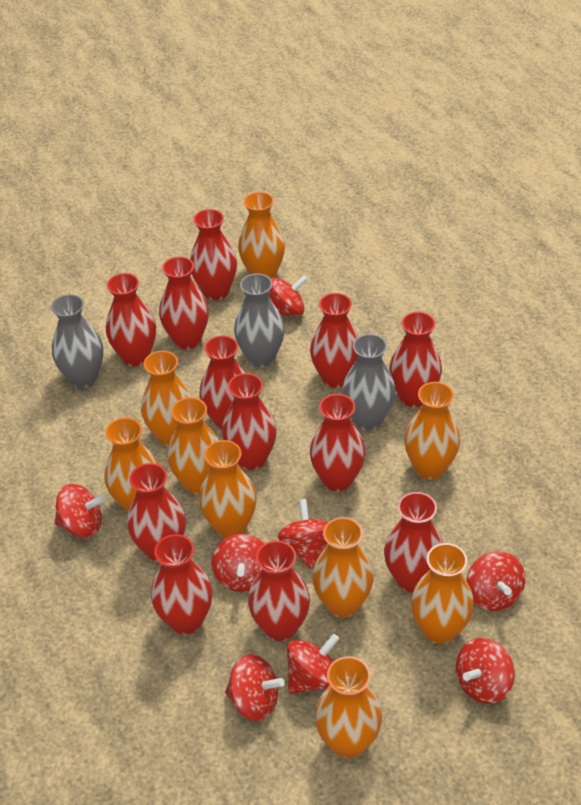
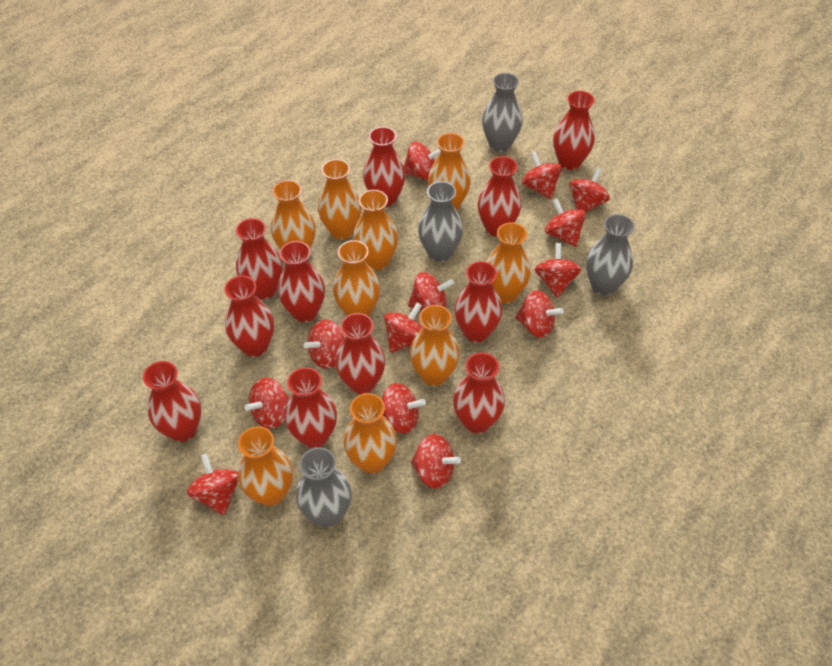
grey vase: [51,294,103,388] [234,273,285,367] [342,334,396,430] = 3 -> [296,447,351,527] [418,181,463,262] [482,73,523,152] [586,214,635,296] = 4
red spinning top: [55,484,105,538] [212,534,264,592] [225,654,285,721] [268,275,308,316] [278,499,328,569] [287,634,339,694] [456,638,515,704] [467,551,525,611] = 8 -> [187,453,239,515] [245,378,290,429] [304,319,345,369] [382,383,426,434] [384,303,422,353] [404,142,441,180] [408,272,454,310] [411,434,461,488] [515,290,564,338] [522,151,562,199] [535,243,581,298] [545,198,586,247] [569,167,610,212] = 13
red vase: [106,273,156,366] [127,463,186,562] [151,534,213,635] [159,257,209,349] [190,209,237,300] [200,335,245,430] [222,373,277,470] [248,540,310,641] [310,293,359,388] [310,394,365,492] [384,492,443,592] [389,312,442,407] = 12 -> [143,361,201,442] [224,276,274,357] [236,218,282,299] [278,241,325,322] [285,367,337,448] [335,313,385,394] [363,127,406,207] [453,352,505,433] [454,261,502,343] [478,156,521,237] [553,91,595,170] = 11

